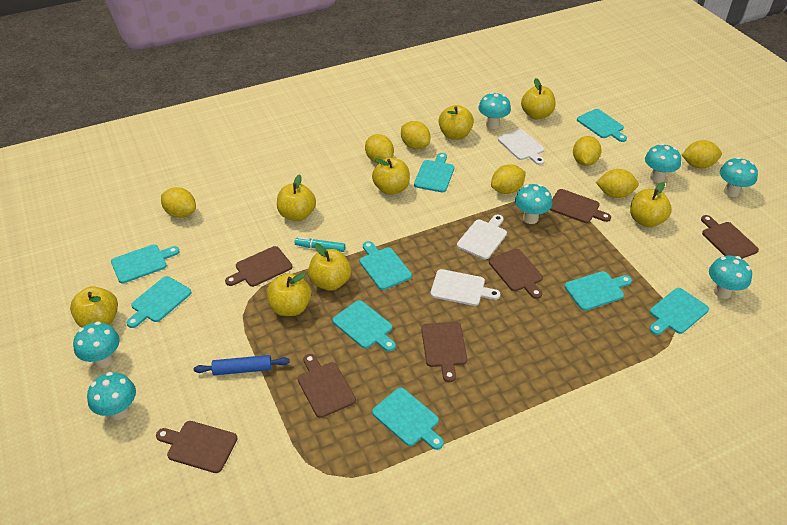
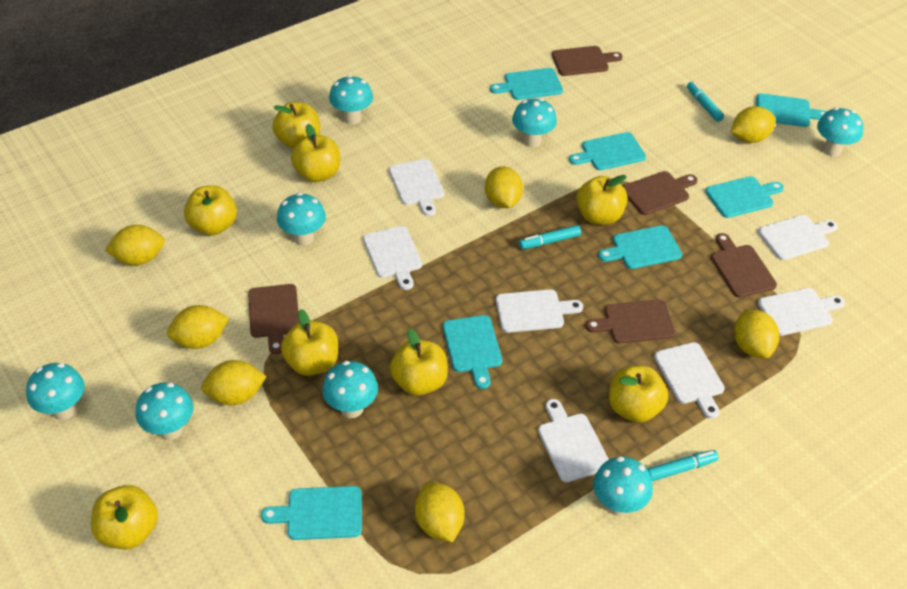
blue rolling pin: [194,355,290,375] = 1 -> none = 0
brown cutting board: [156,421,238,473] [225,246,293,287] [298,354,356,418] [421,322,467,382] [489,249,543,299] [550,189,611,223] [701,215,759,259] = 7 -> [248,284,299,354] [552,46,623,76] [586,299,675,344] [623,171,697,215] [711,233,777,298] = 5
turquoise cutting board: [111,244,180,283] [126,276,192,328] [332,300,396,352] [360,241,412,290] [372,387,444,450] [414,153,454,192] [564,271,632,311] [577,109,627,142] [649,288,709,335] = 9 -> [261,486,362,540] [443,315,502,389] [490,68,563,100] [569,132,646,170] [598,225,682,269] [705,176,784,218] [756,93,827,127] = 7
turquoise marker: [295,237,345,252] = 1 -> [519,225,581,249] [647,450,719,481] [687,81,724,122] = 3
turquoise mushroom: [73,321,120,368] [87,372,136,420] [478,92,511,129] [515,184,552,224] [645,143,681,183] [709,256,752,299] [720,157,758,197] = 7 -> [26,363,84,420] [136,382,193,440] [277,192,326,246] [322,361,378,418] [329,75,373,125] [512,98,557,147] [593,456,653,516] [817,107,863,157] = 8
white cutting board: [430,269,500,306] [457,215,507,259] [498,129,545,165] = 3 -> [363,226,422,290] [389,159,444,216] [496,289,583,333] [538,399,609,482] [654,342,725,419] [758,215,838,260] [758,288,845,336] = 7

